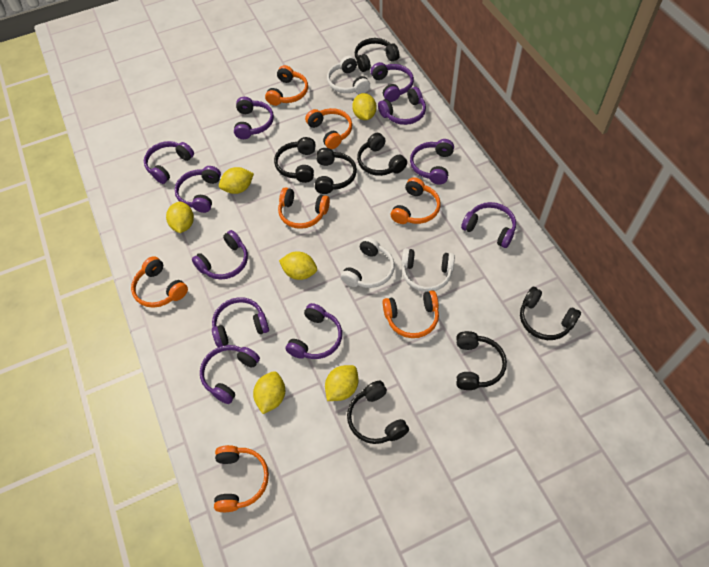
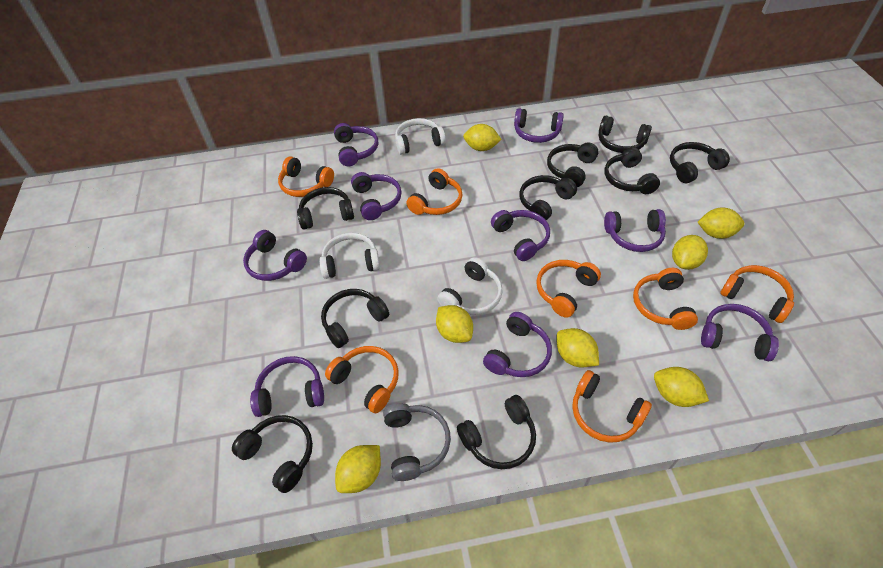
black headphones: [274,137,316,183] [315,148,357,194] [347,381,409,444] [355,38,400,72] [357,133,407,176] [456,331,507,390] [520,287,581,340] = 7 -> [232,415,313,493] [297,187,354,229] [321,289,389,348] [457,395,536,469] [519,175,577,221] [547,142,599,187] [599,116,652,153] [605,147,660,194] [670,142,730,183] = 9
grey headphones: none = 0 -> [383,403,451,481] = 1
purple headphones: [144,141,194,184] [175,166,221,213] [192,230,248,279] [200,345,260,404] [212,297,269,347] [234,97,274,139] [286,303,342,359] [371,62,414,102] [378,87,426,125] [410,139,454,185] [461,202,516,248] = 11 -> [243,230,307,281] [250,356,324,417] [334,123,378,167] [351,172,401,220] [483,312,552,377] [491,210,550,261] [514,108,564,143] [604,209,666,252] [701,304,779,362] = 9
yellow lemon: [166,202,194,233] [219,167,254,194] [253,371,285,414] [279,251,317,280] [325,365,358,401] [352,93,376,120] = 6 -> [335,445,381,493] [436,305,473,343] [463,124,502,151] [556,328,599,368] [654,367,709,407] [672,235,708,270] [698,207,744,239] = 7

